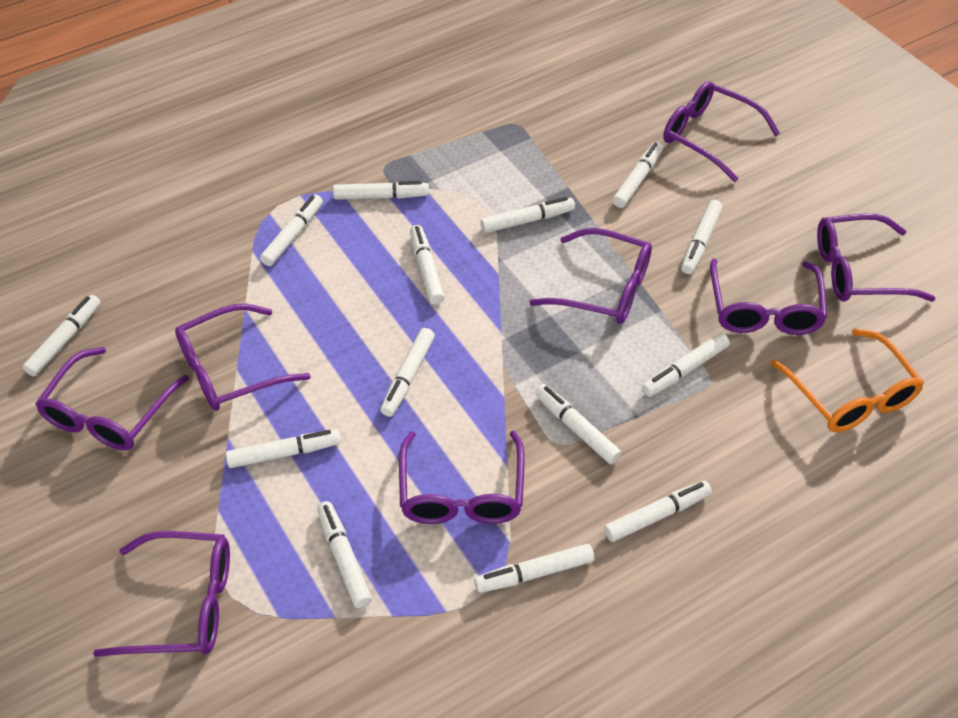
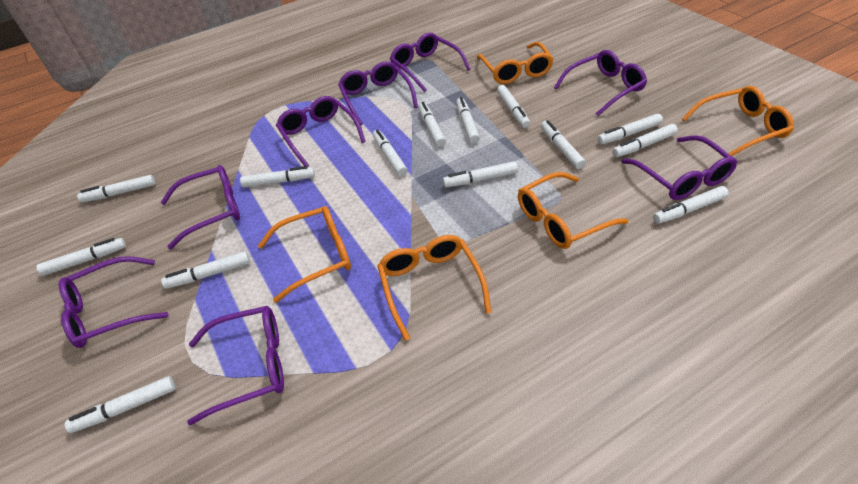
orange glasses: [770,329,924,432] = 1 -> [258,206,351,303] [377,235,491,341] [477,42,554,84] [518,172,629,249] [682,86,794,156] = 5

